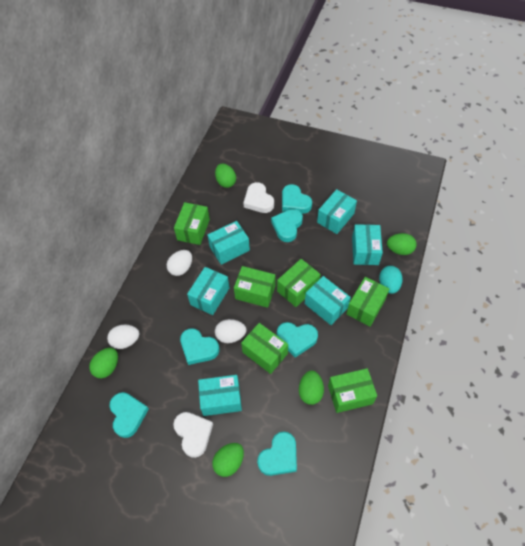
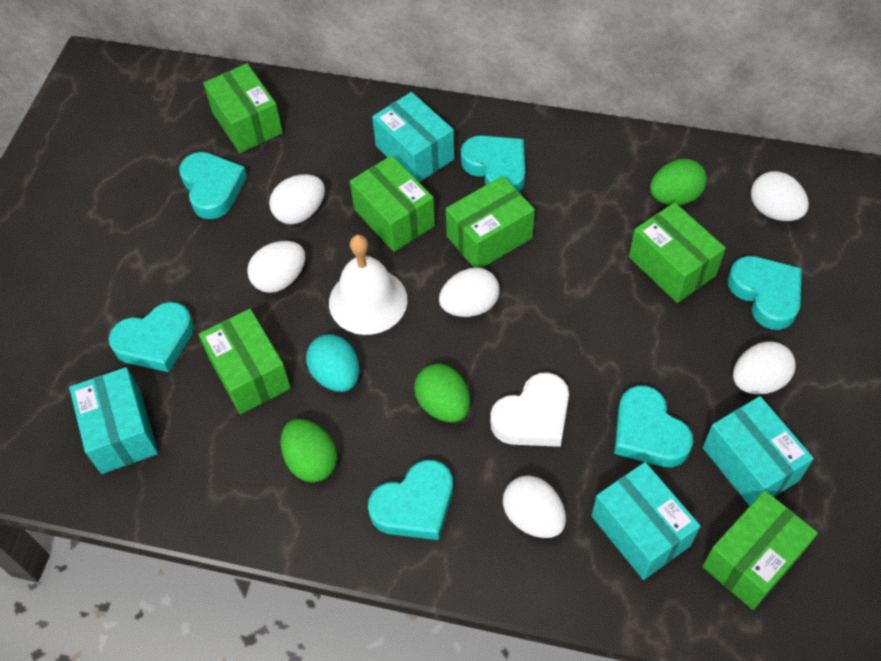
green egg: [89,348,118,378] [212,443,244,477] [215,164,236,188] [299,371,324,405] [387,233,417,255] = 5 -> [281,419,338,482] [414,364,470,422] [650,159,707,205] = 3
turquoise box: [187,267,229,315] [198,375,242,416] [207,221,250,265] [305,276,351,325] [317,189,357,234] [352,224,383,265] = 6 -> [69,367,158,474] [372,92,454,182] [592,462,700,580] [703,396,814,506] = 4
white bell: none = 0 -> [329,235,407,335] = 1
white egg: [107,325,139,349] [167,250,192,276] [215,319,246,343] = 3 -> [247,241,306,293] [269,174,325,224] [439,267,500,317] [503,476,566,538] [733,341,796,394] [751,171,809,221] = 6
white heart: [173,412,213,458] [243,182,274,213] = 2 -> [490,372,569,447] = 1

